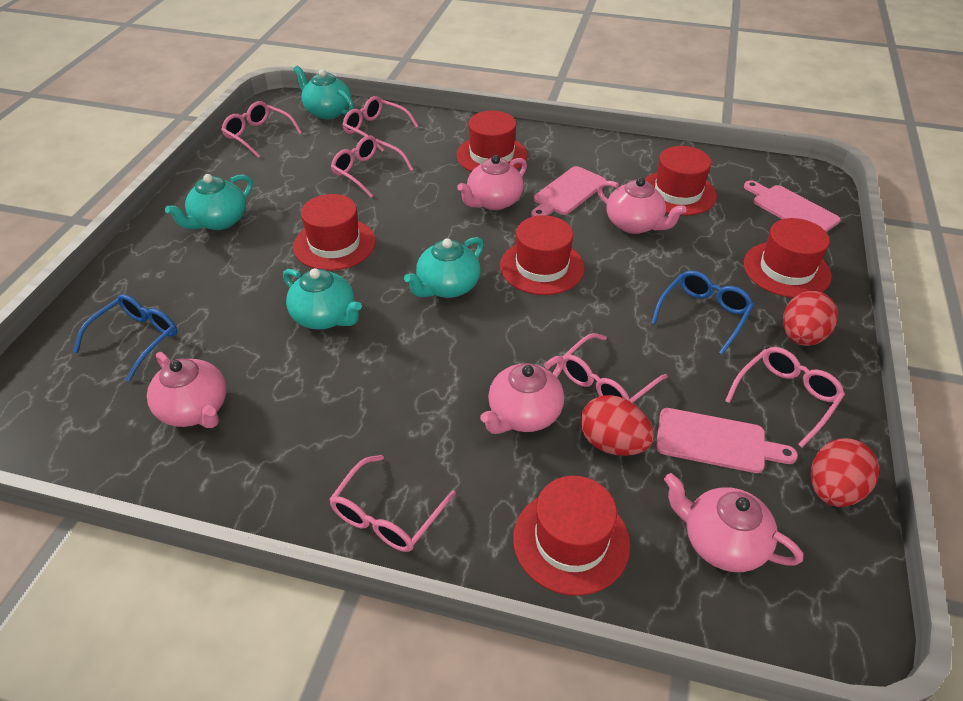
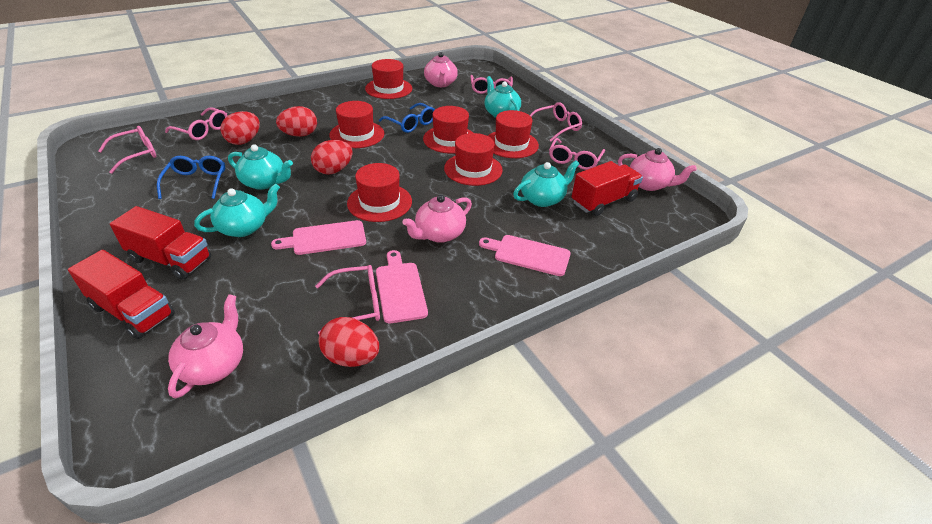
pink teapot: [147,352,227,428] [457,155,527,210] [480,356,564,434] [597,177,687,234] [664,473,803,572] = 5 -> [168,294,243,398] [403,195,472,243] [424,52,458,87] [618,148,697,191] = 4
red egg: [580,395,654,456] [783,291,838,346] [811,438,879,507] = 3 -> [221,111,260,145] [276,106,317,137] [311,140,352,175] [318,317,379,367] = 4
red truck: none = 0 -> [68,250,175,339] [110,206,211,280] [571,161,643,216] = 3

